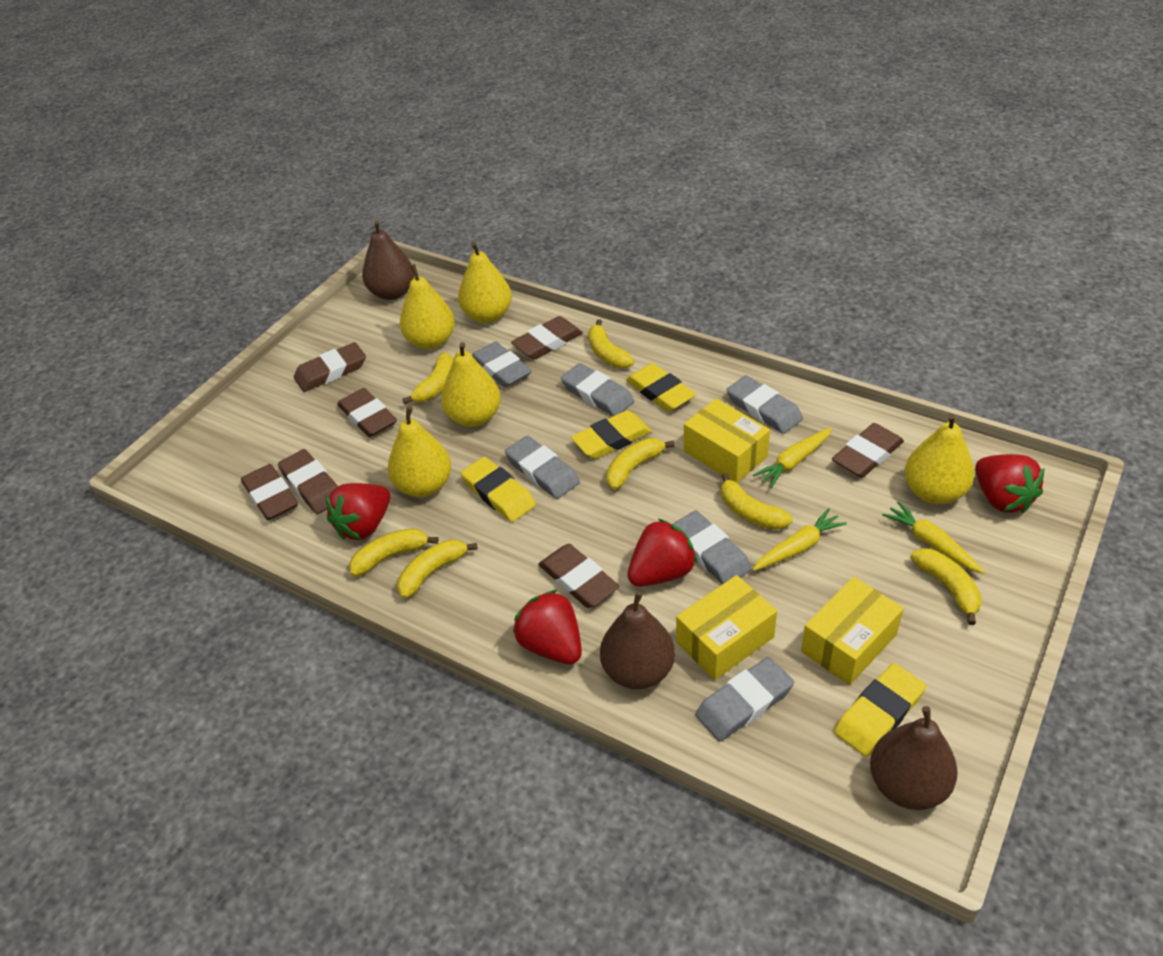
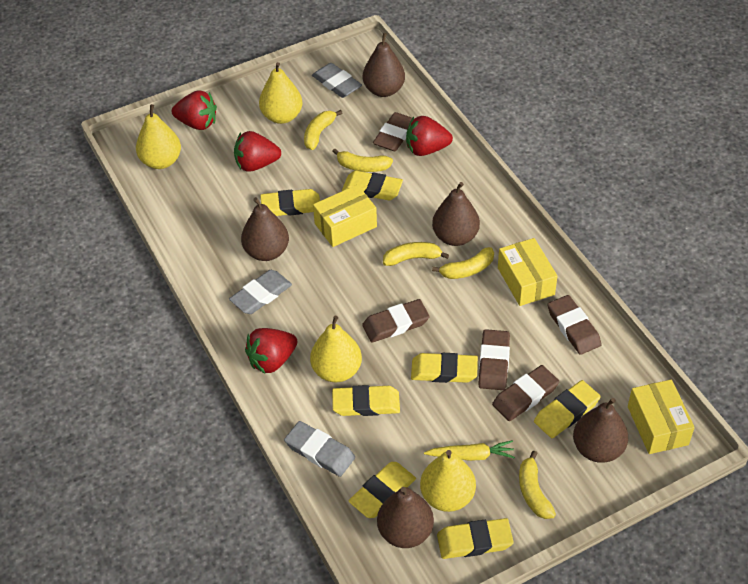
brown eraser: [241,464,298,520] [278,449,338,514] [294,342,366,392] [337,388,397,437] [511,316,583,359] [538,544,619,608] [832,423,904,478] = 7 -> [362,299,430,343] [373,112,412,151] [478,329,510,390] [492,365,559,421] [547,295,602,355] = 5
brown pear: [362,220,414,300] [600,591,675,689] [870,706,958,810] = 3 -> [241,197,289,261] [363,33,405,97] [377,487,434,548] [432,182,480,246] [573,398,628,463] = 5
grey eraser: [472,342,532,388] [505,436,580,499] [561,363,634,416] [673,510,751,584] [695,657,794,742] [727,375,803,434] = 6 -> [229,270,292,314] [284,421,355,477] [312,63,362,98] = 3
yellow banana: [349,528,438,576] [397,539,478,599] [402,353,453,404] [588,319,634,368] [606,438,674,490] [721,473,793,530] [910,548,982,625] = 7 -> [304,110,343,150] [332,149,393,172] [383,242,449,266] [432,247,494,279] [519,451,556,519] = 5
yellow carrot: [753,428,832,488] [753,508,847,571] [882,502,985,574] = 3 -> [424,440,515,461] = 1
yellow eraser: [461,457,536,522] [571,410,652,459] [626,363,696,412] [834,663,926,757] = 4 -> [260,189,320,216] [332,385,400,416] [342,170,403,200] [348,462,416,518] [411,353,478,383] [437,518,514,559] [534,380,601,438] = 7
yellow pear: [388,407,451,497] [400,264,455,349] [441,342,501,427] [458,242,512,323] [905,414,974,504] = 5 -> [136,104,181,169] [259,62,302,124] [310,316,362,383] [420,450,476,512] = 4

